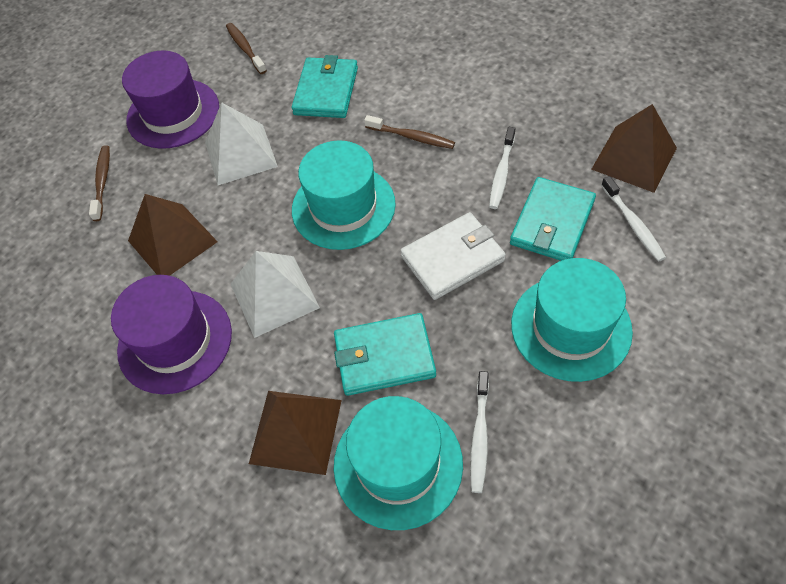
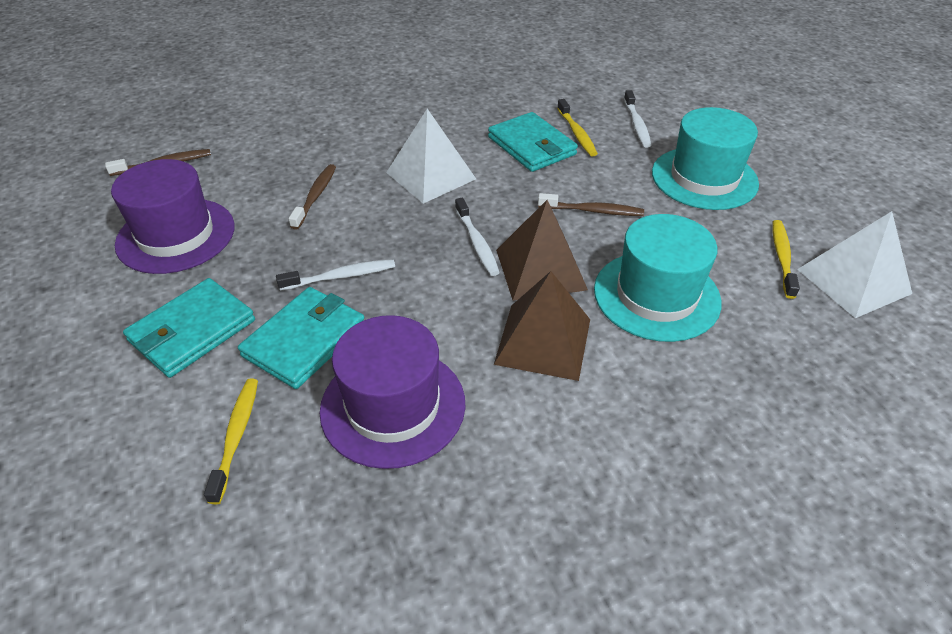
brown pyramid: [128,194,218,276] [249,391,342,475] [591,104,677,193] = 3 -> [494,271,590,381] [496,200,588,301] = 2
turquoise hat: [292,140,396,250] [334,396,463,530] [511,258,633,382] = 3 -> [594,214,722,342] [652,107,759,210] = 2
white wallet: [400,212,506,300] = 1 -> none = 0
yellow toothbrush: none = 0 -> [204,379,258,504] [557,99,598,156] [772,220,800,299] = 3

